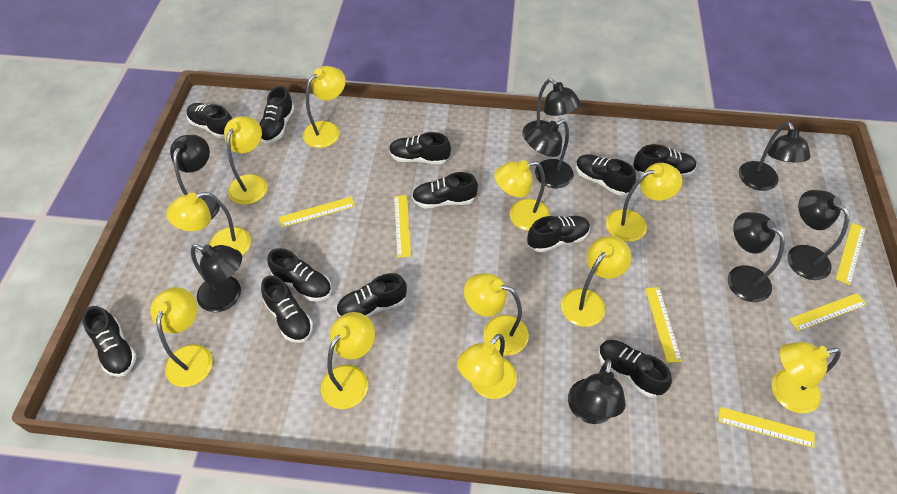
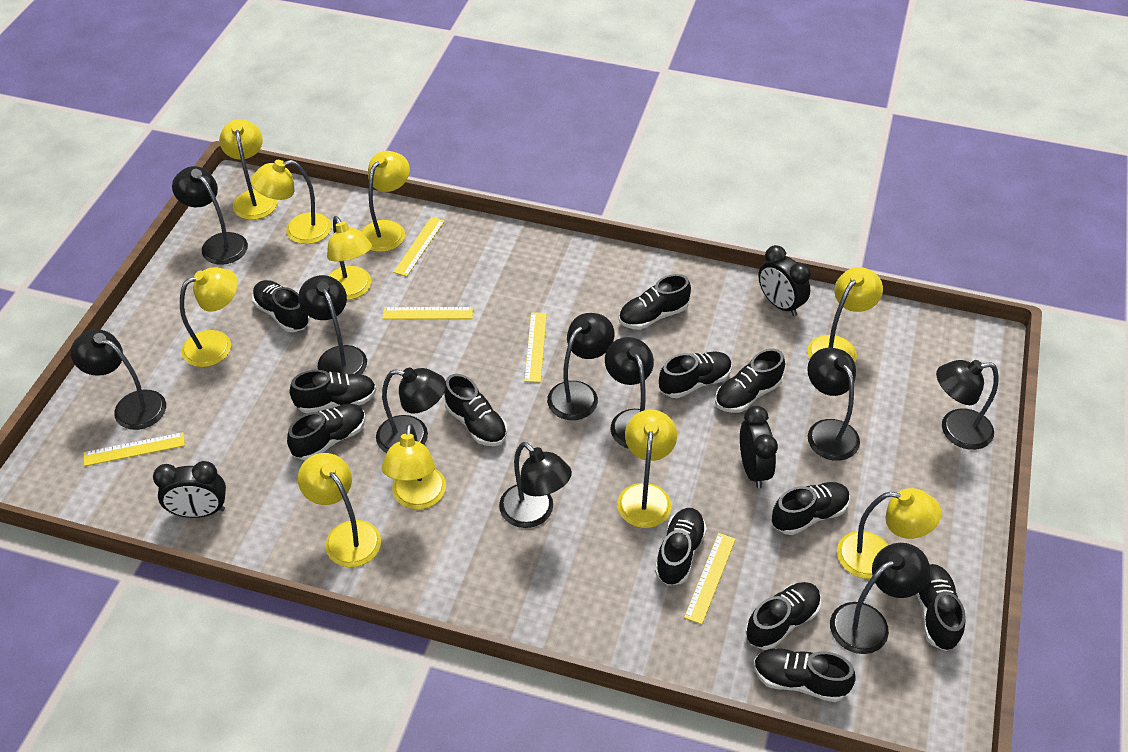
black clock: none = 0 -> [153,461,226,518] [740,406,778,488] [758,245,811,316] = 3
black lamp: [170,135,220,219] [191,244,242,312] [522,79,581,142] [526,119,574,188] [568,359,626,424] [728,212,785,302] [739,122,810,191] [787,190,849,280] = 8 -> [70,329,166,430] [172,166,248,265] [298,275,367,375] [376,368,446,453] [499,442,572,528] [547,313,615,420] [605,337,654,449] [807,348,860,461] [830,543,930,654] [936,360,999,450] = 10
yellow lamp: [150,287,213,387] [166,192,251,256] [224,116,267,205] [303,66,346,148] [321,312,375,409] [457,334,517,399] [464,273,529,356] [494,160,550,231] [561,236,632,327] [606,163,682,242] [772,342,841,413] = 11 -> [180,267,238,367] [219,119,277,220] [251,160,331,244] [298,453,381,567] [327,216,372,300] [361,151,410,252] [382,423,446,510] [617,410,677,528] [807,267,883,362] [837,488,941,579] = 10
yellow ruler: [279,196,355,227] [394,195,411,258] [645,287,682,363] [718,407,815,448] [789,293,867,331] [836,223,866,285] = 6 -> [84,432,185,466] [382,307,473,319] [393,217,445,277] [524,312,547,383] [684,533,736,624] = 5

